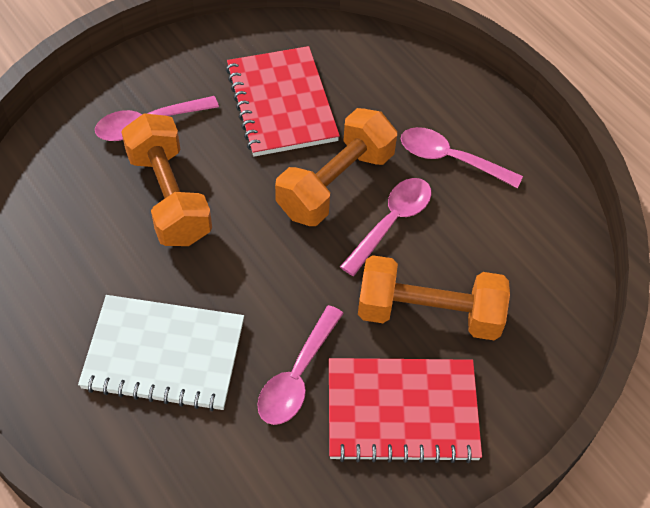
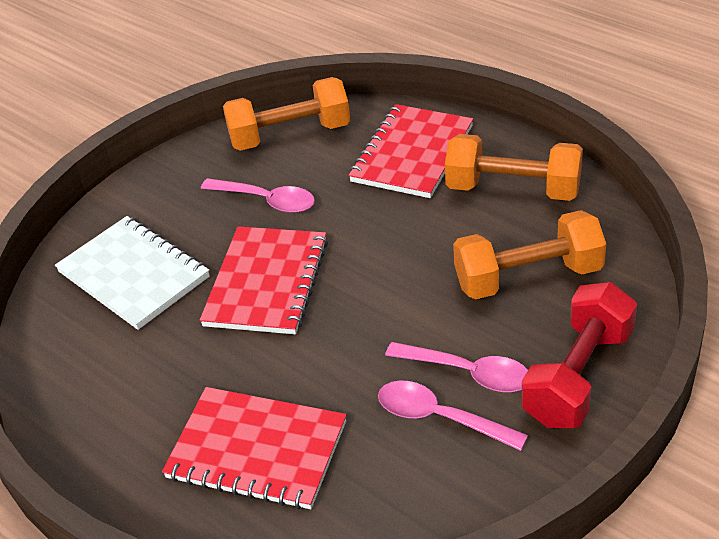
pink spoon: [95,96,219,141] [257,305,344,425] [340,178,431,276] [401,127,523,188] = 4 -> [201,178,315,213] [378,381,528,451] [385,342,528,392] = 3
red dumbbell: none = 0 -> [521,282,637,428] = 1
red notebook: [226,46,340,156] [329,358,482,463] = 2 -> [162,387,347,510] [200,226,328,334] [348,104,473,198] = 3

